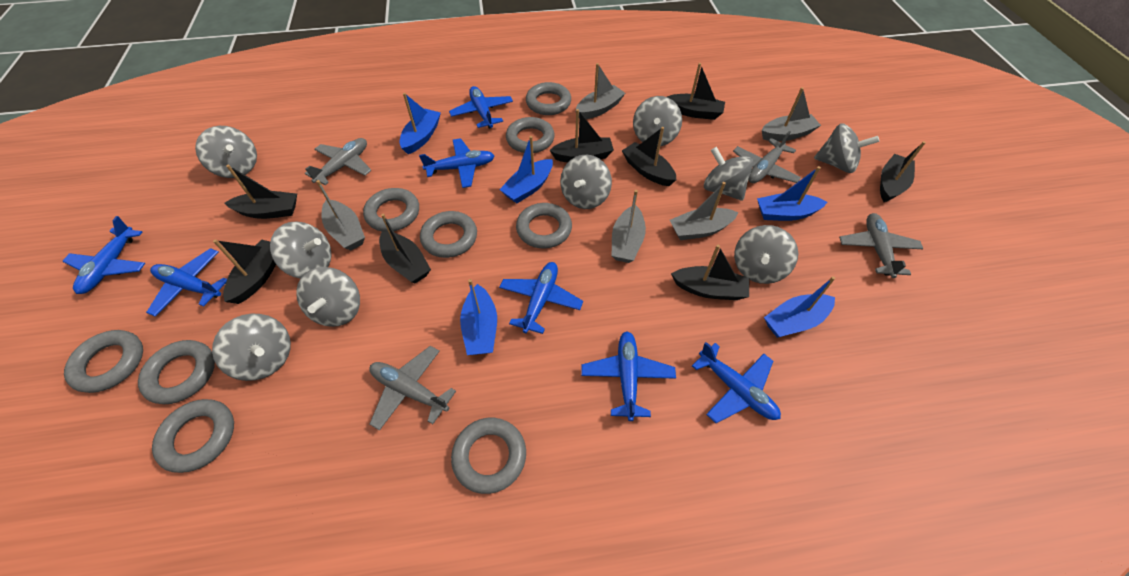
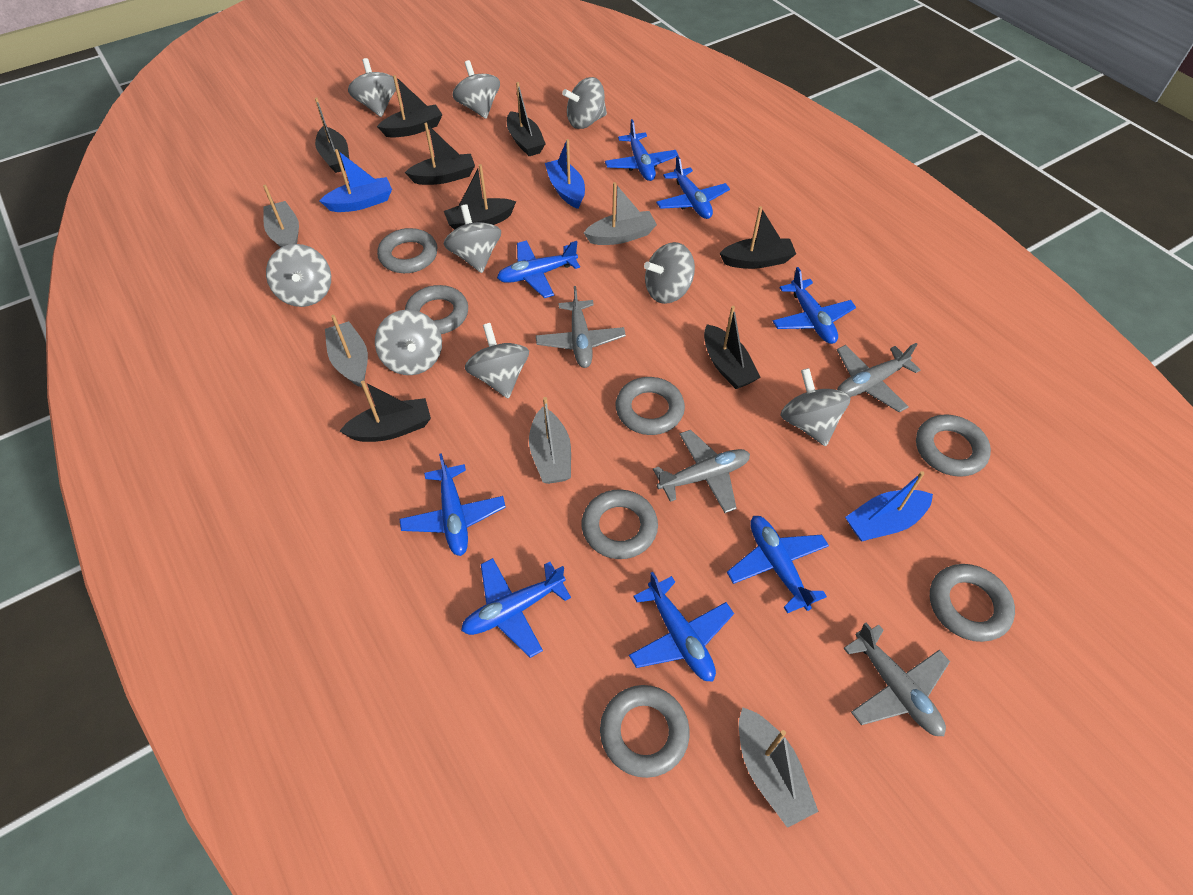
blue boat: [400,93,441,154] [460,279,497,355] [499,136,553,203] [757,166,827,221] [764,276,835,338] = 5 -> [320,149,392,212] [545,139,585,209] [845,471,933,542] = 3
blue plane: [62,216,145,294] [146,248,227,317] [419,138,494,188] [449,86,513,129] [499,262,583,334] [581,331,676,421] [692,342,781,423] = 7 -> [399,453,506,556] [461,558,571,658] [497,240,580,298] [605,119,679,181] [629,572,734,682] [656,155,730,219] [727,516,829,613] [773,267,856,344] = 8
grey ring: [64,330,143,393] [138,340,215,404] [152,399,234,473] [363,188,419,232] [420,211,477,258] [451,418,526,494] [506,117,555,153] [516,203,572,248] [526,82,571,115] = 9 -> [377,228,437,273] [405,285,468,334] [581,489,658,559] [600,685,690,778] [616,377,685,435] [916,414,991,477] [930,564,1015,642] = 7

